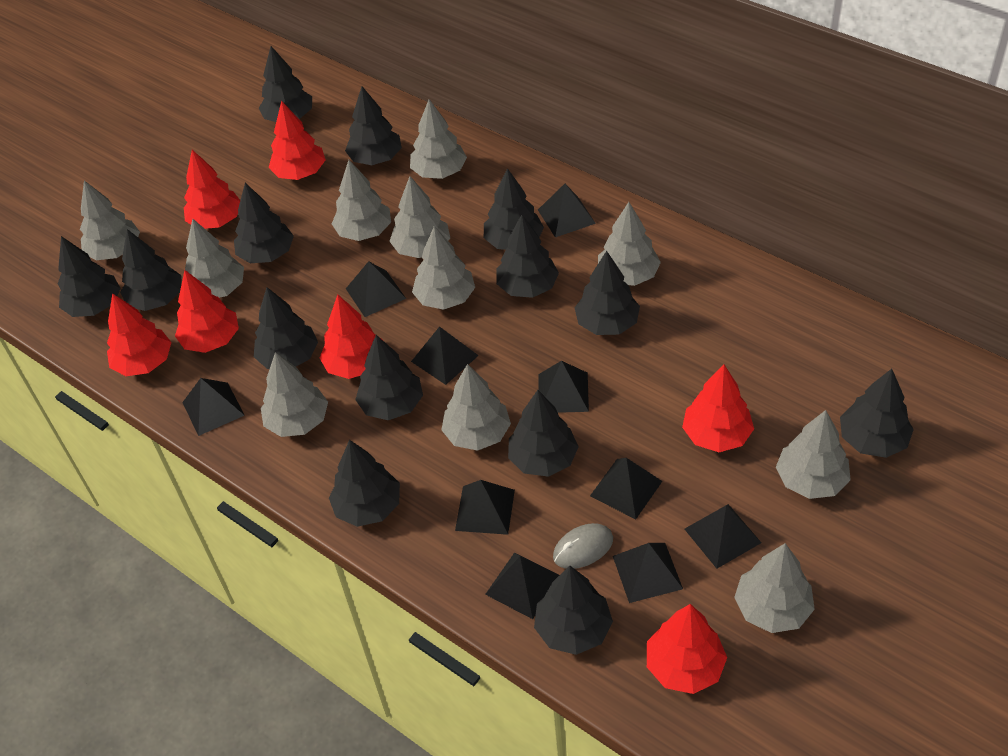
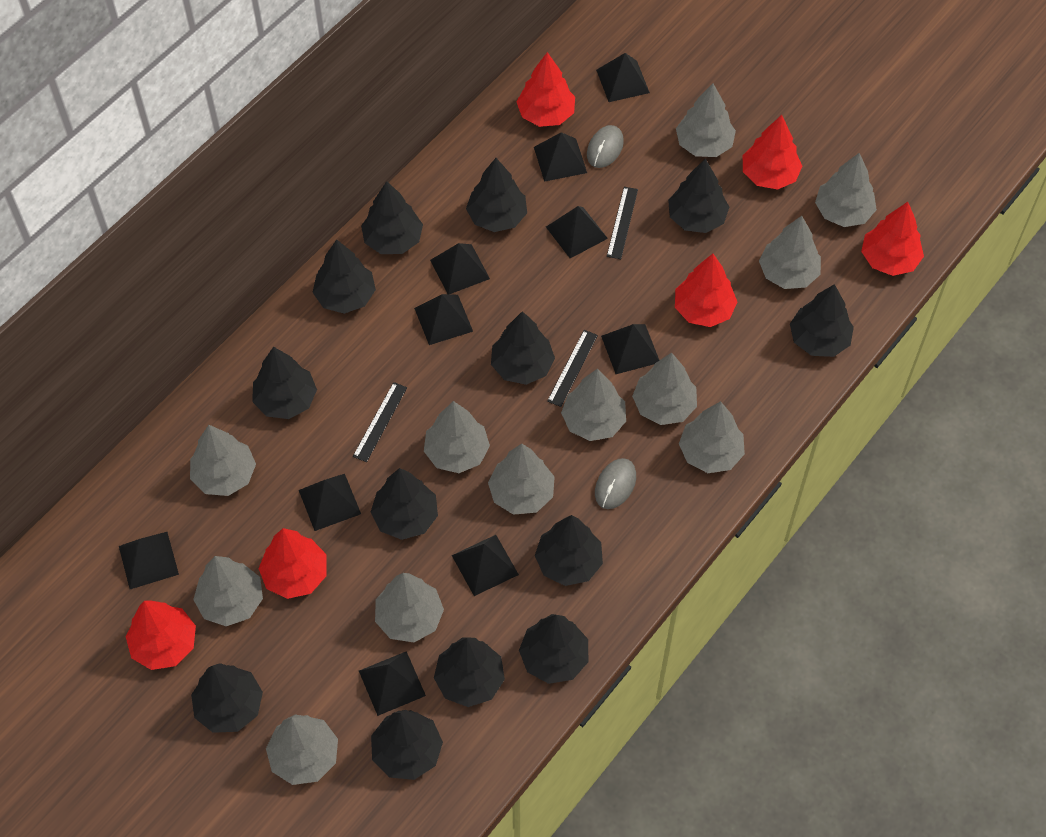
black ruler: none = 0 -> [353,382,407,462] [547,330,598,407] [607,187,638,259] = 3
black tree: [58,236,121,317] [120,229,182,311] [234,183,294,263] [254,287,318,369] [259,46,312,122] [329,440,400,527] [345,86,402,165] [355,335,423,420] [484,168,544,250] [497,214,559,298] [508,390,579,477] [534,566,613,655] [575,251,640,335] [840,369,914,458] = 14 -> [191,663,263,733] [252,347,317,419] [312,239,376,314] [361,181,423,254] [371,468,438,540] [371,710,443,780] [434,637,505,707] [466,158,527,232] [491,311,555,385] [519,614,588,684] [535,515,603,586] [668,159,729,233] [790,284,854,357] = 13
grey mouse: [553,523,613,569] = 1 -> [587,125,624,168] [595,458,636,509] = 2
grey tree: [80,181,140,260] [185,219,244,298] [261,352,328,437] [332,160,391,241] [389,176,450,258] [410,99,467,179] [412,226,475,310] [441,364,511,451] [598,202,661,286] [734,543,815,633] [776,410,851,499] = 11 -> [190,425,256,496] [193,556,263,626] [266,714,338,785] [375,573,444,642] [424,401,490,473] [488,444,555,515] [561,368,626,441] [632,353,697,425] [676,83,736,157] [679,401,745,473] [759,216,821,289] [815,153,877,227] = 12
red tree: [107,293,171,376] [175,270,239,353] [184,150,240,229] [269,101,326,180] [319,295,383,379] [647,604,727,694] [682,364,754,452] = 7 -> [126,601,196,670] [258,528,326,599] [516,52,575,127] [675,254,737,327] [743,115,802,190] [861,202,924,276] = 6

